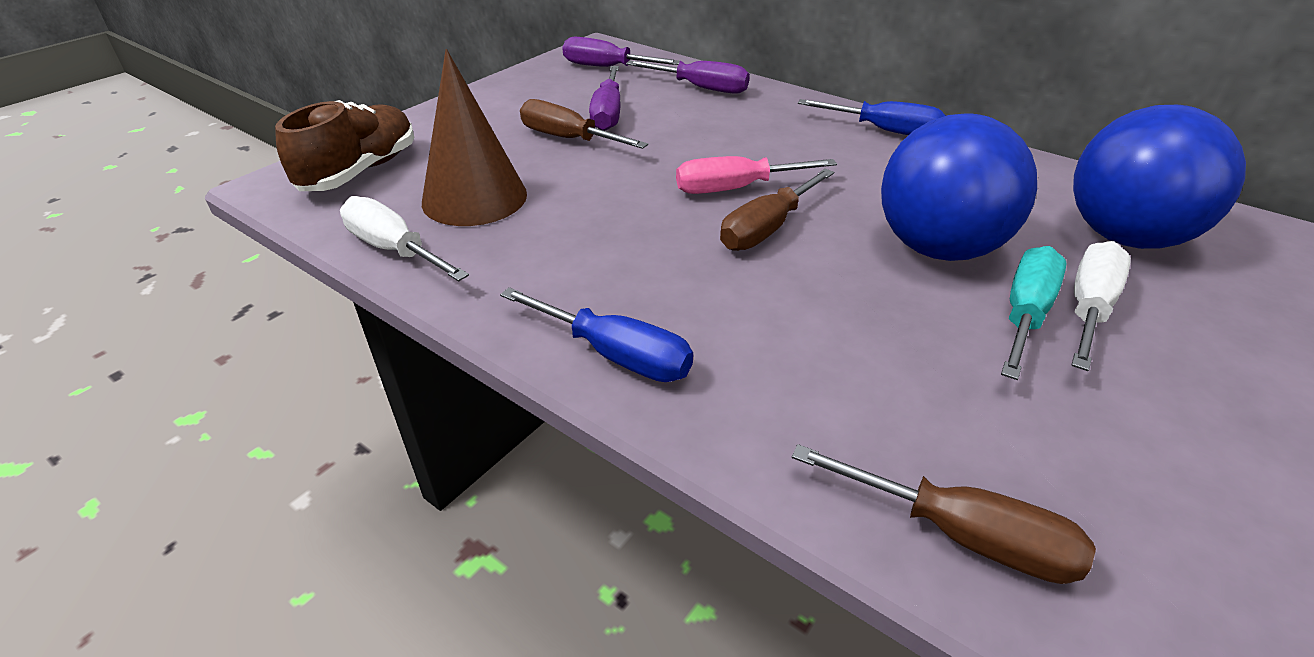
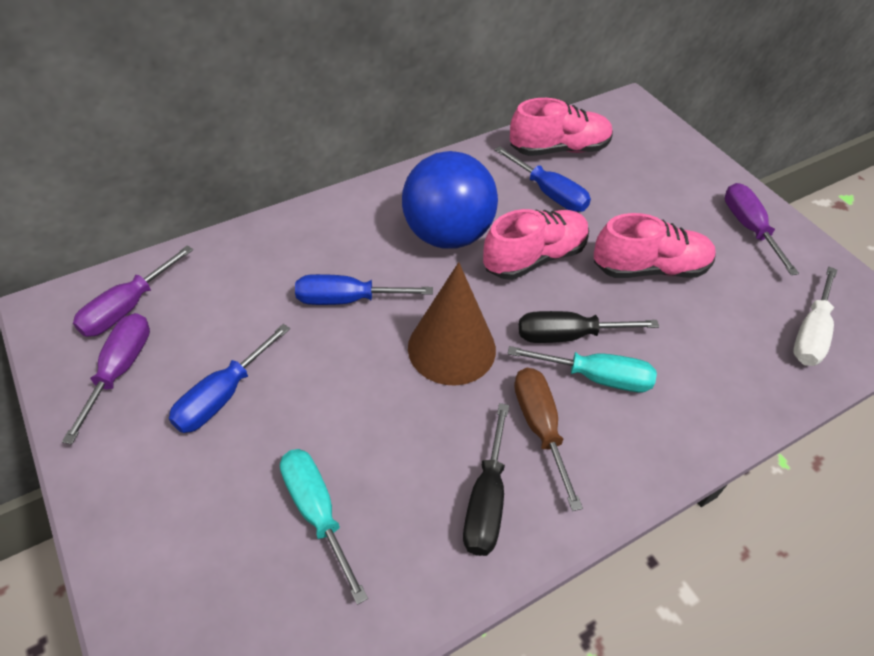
black screwdriver: none = 0 -> [463,403,509,556] [519,311,659,343] = 2
blue ball: [881,113,1037,261] [1073,105,1246,249] = 2 -> [402,151,498,249] = 1
blue screwdriver: [500,287,693,382] [798,99,946,135] = 2 -> [169,324,290,433] [295,274,433,305] [495,146,591,212] = 3
brown screwdriver: [520,99,648,149] [720,169,834,251] [792,444,1096,584] = 3 -> [514,368,583,511] = 1
brown shoe: [275,100,415,191] = 1 -> none = 0
pink screwdriver: [676,156,837,194] = 1 -> none = 0
pink shoe: none = 0 -> [483,209,589,280] [510,98,613,156] [594,213,716,278] = 3
turquoise screwdriver: [1001,246,1067,380] = 1 -> [280,449,368,605] [507,346,657,392] = 2
white screwdriver: [340,196,469,281] [1071,241,1131,371] = 2 -> [793,267,837,366] = 1

